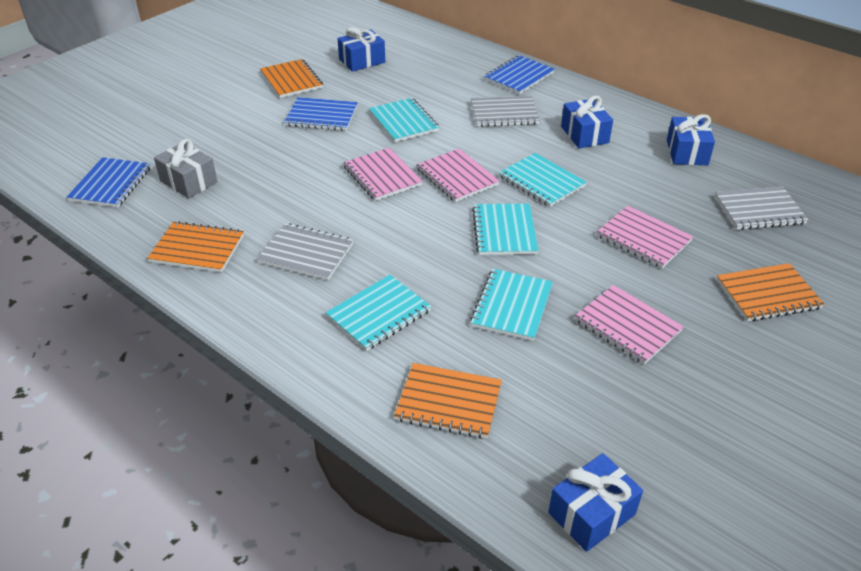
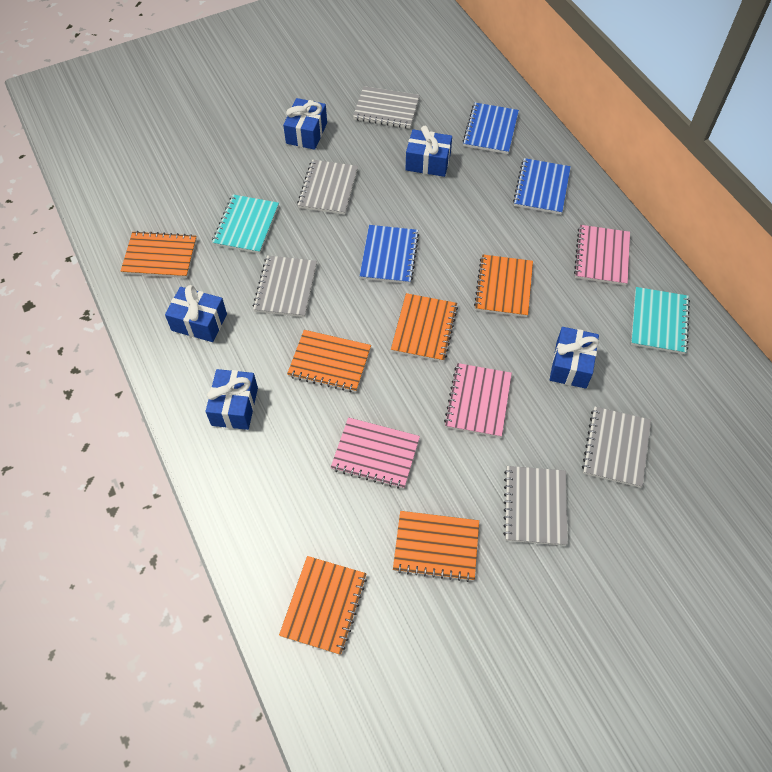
blue gift: [337,27,385,72] [548,453,643,552] [561,96,613,148] [667,114,715,165] = 4 -> [165,285,227,342] [205,369,258,430] [283,98,327,150] [406,126,452,177] [550,327,599,389] = 5
grey gift: [154,139,217,198] = 1 -> none = 0
grey notebook: [257,223,353,280] [471,96,540,127] [715,186,808,230] = 3 -> [253,255,317,317] [297,160,358,215] [353,86,420,129] [503,466,568,546] [582,406,651,488] = 5
orange notebook: [147,221,244,272] [260,59,323,98] [394,363,502,439] [717,263,824,321] = 4 -> [121,231,197,278] [279,556,367,655] [287,330,371,392] [391,293,458,362] [393,511,479,582] [474,254,533,317] = 6
pink notebook: [343,148,423,201] [416,149,499,202] [575,285,684,364] [597,206,693,268] = 4 -> [331,417,420,489] [444,363,512,438] [574,225,630,285] = 3
turquoise notebook: [325,275,432,351] [369,98,439,142] [470,269,553,341] [472,203,538,255] [499,153,587,207] = 5 -> [212,194,279,254] [631,287,690,354] = 2

